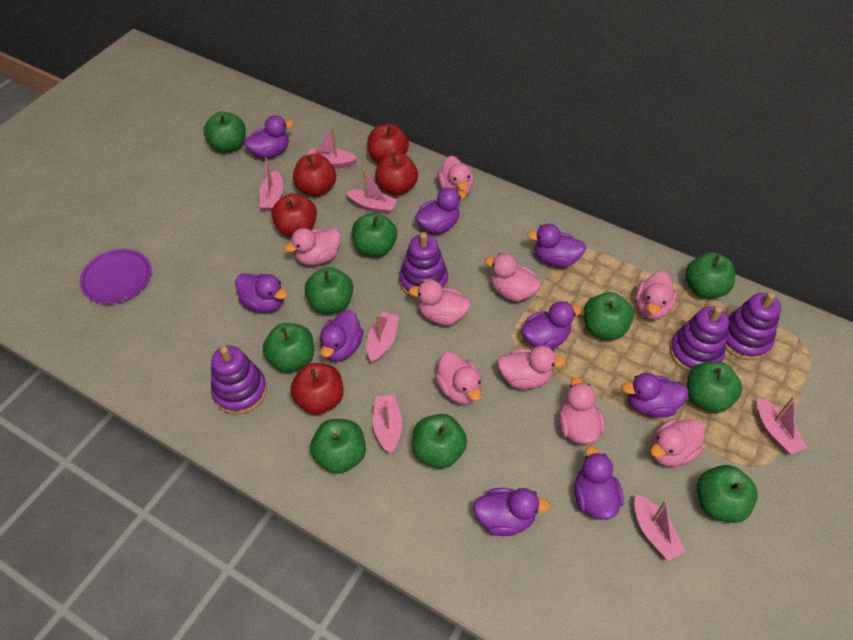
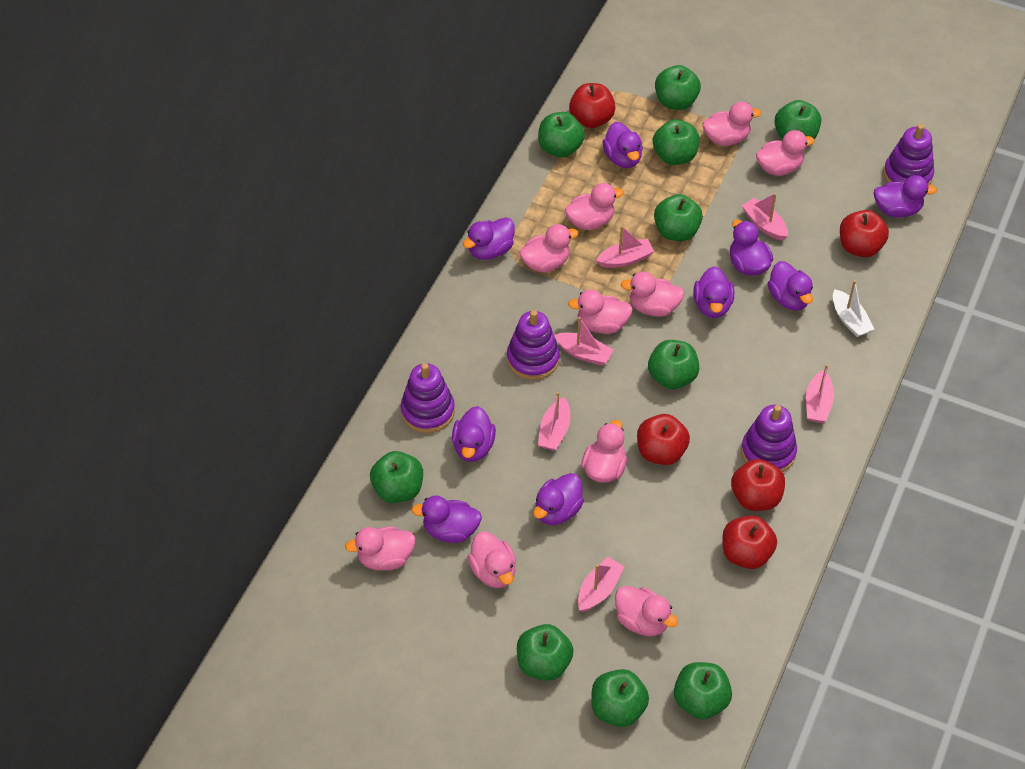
pink boat: [259,158,283,211] [308,128,358,168] [346,169,397,214] [367,312,399,363] [373,395,402,453] [634,495,686,561] [757,396,807,455] = 7 -> [538,392,570,451] [554,317,613,366] [578,557,625,612] [596,226,654,268] [742,193,788,241] [806,364,834,423] = 6
pink duck: [284,228,341,266] [409,280,471,325] [435,352,481,405] [437,156,474,196] [485,253,541,302] [497,346,566,389] [559,377,605,445] [635,271,677,320] [650,419,705,467] = 9 -> [345,527,415,570] [468,532,516,588] [519,224,578,272] [565,183,624,230] [568,290,633,334] [581,420,627,483] [615,586,678,636] [621,272,685,317] [702,102,761,146] [756,130,814,176] = 10
purple plate: [79,249,152,304] = 1 -> none = 0
white boat: none = 0 -> [833,280,874,337] = 1

